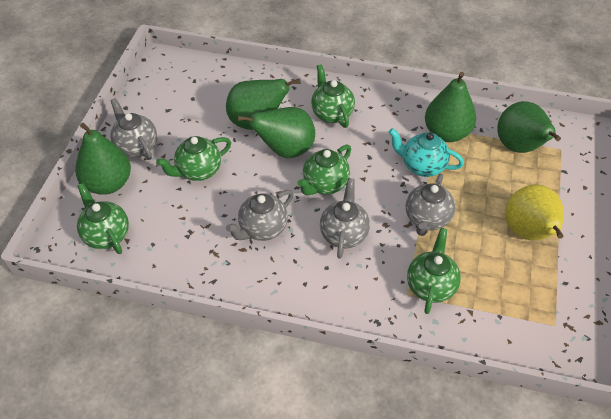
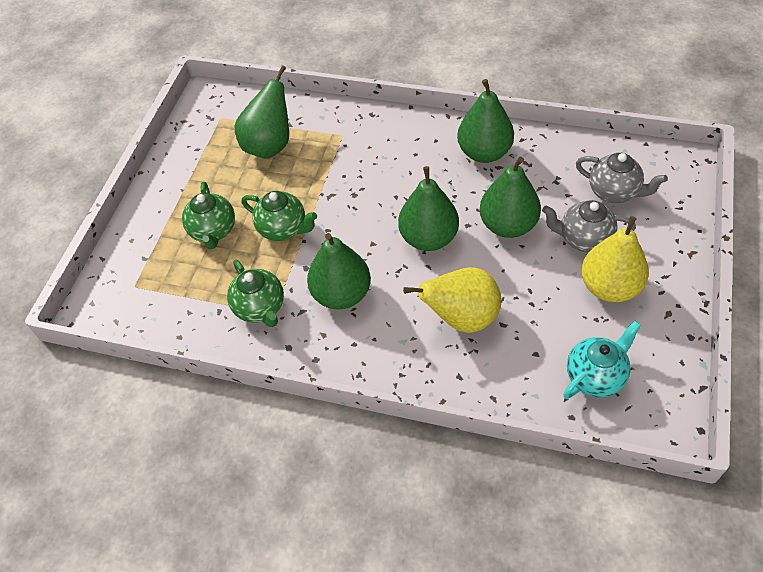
green teapot: [77,183,129,254] [156,136,231,181] [297,145,351,195] [311,64,355,128] [407,228,461,314] = 5 -> [182,182,235,249] [227,260,284,327] [241,191,317,241] = 3
grey teapot: [110,98,157,160] [226,190,293,241] [320,178,370,259] [406,174,455,236] = 4 -> [542,200,636,253] [576,153,668,203] = 2
yellow pear: [505,184,564,240] = 1 -> [403,267,502,333] [581,216,649,302] = 2

